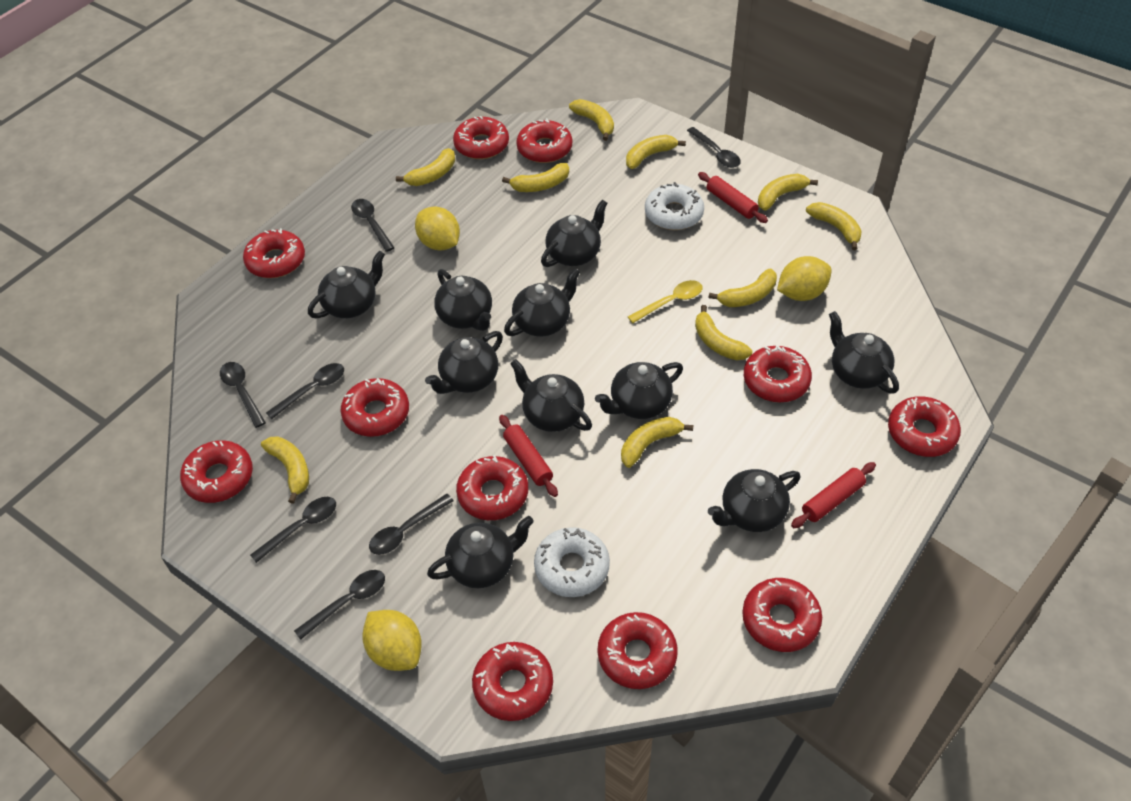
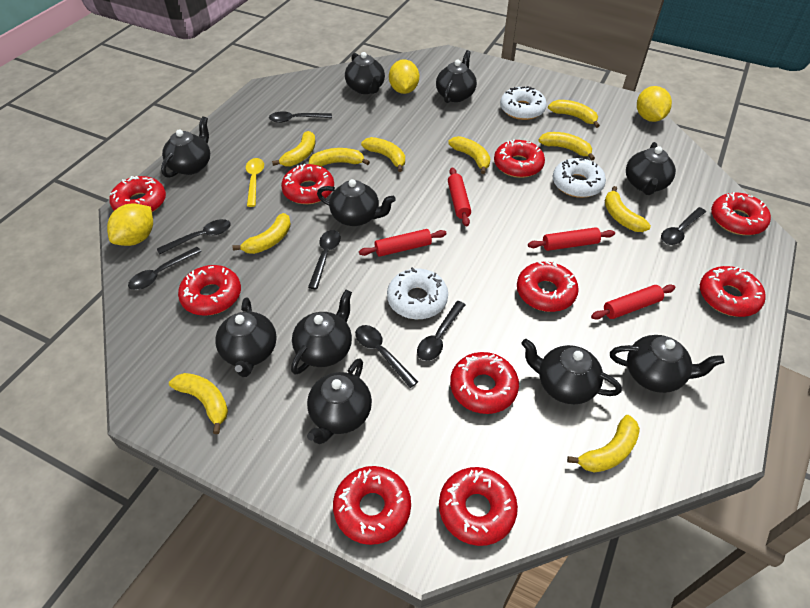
red donut: [180,440,253,503] [243,228,305,278] [340,378,409,437] [453,116,509,159] [456,455,528,520] [472,642,553,721] [516,118,572,163] [598,612,678,689] [742,578,822,652] [744,345,812,402] [888,396,961,457] = 11 -> [109,176,166,212] [178,265,241,316] [281,164,334,204] [333,466,411,545] [439,467,518,546] [450,352,519,414] [494,139,545,178] [517,261,579,312] [700,266,766,317] [711,192,771,235] = 10
red rolling pin: [499,415,558,497] [698,172,768,223] [791,462,876,528] = 3 -> [359,229,447,257] [448,167,471,227] [528,227,615,251] [591,284,675,320] = 4
white donut: [534,527,610,597] [645,182,704,230] = 2 -> [387,267,448,319] [500,86,547,120] [553,158,606,198] = 3

